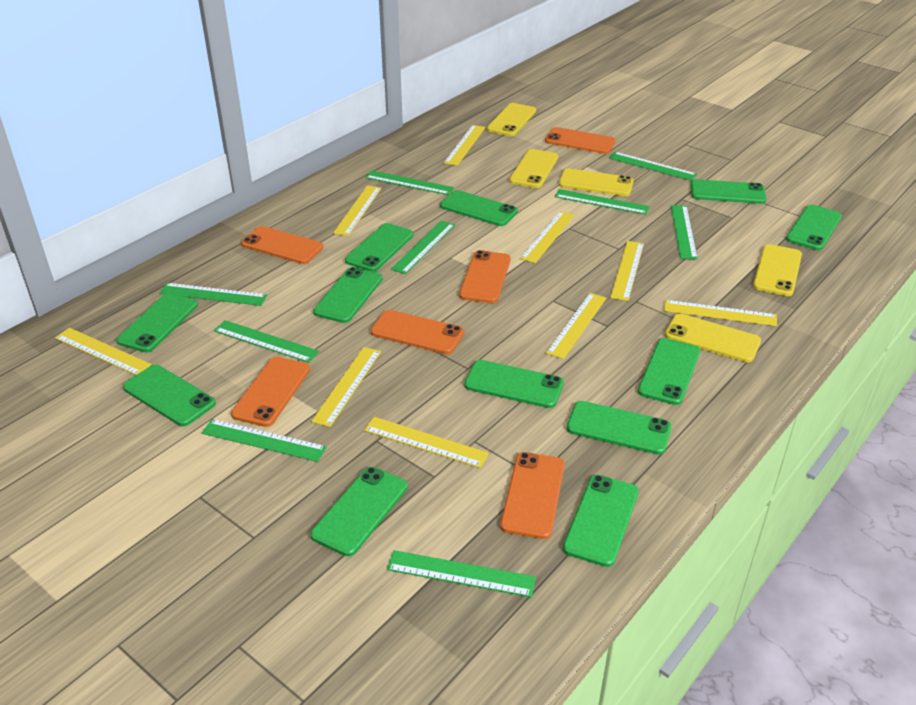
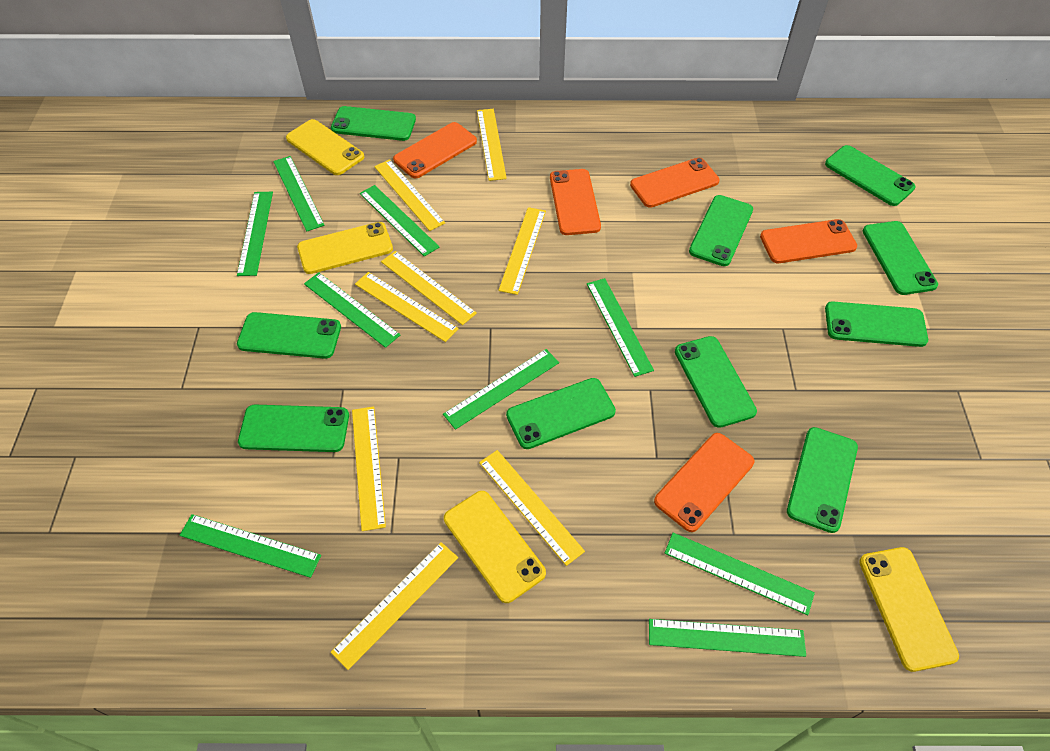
green phone: [116,293,198,352] [123,365,216,426] [311,467,408,556] [313,267,383,323] [345,223,414,272] [440,190,518,226] [464,360,564,408] [563,475,639,567] [567,401,672,455] [638,338,700,405] [690,179,767,204] [786,205,842,250] = 12 -> [237,312,341,359] [238,405,349,452] [331,106,416,141] [506,378,616,449] [675,336,757,428] [689,195,753,266] [787,427,858,533] [825,145,915,206] [825,301,928,347] [863,221,938,295] = 10
orange phone: [231,357,310,427] [241,226,323,264] [371,310,464,354] [459,250,511,303] [500,452,565,539] [545,127,616,154] = 6 -> [393,122,477,178] [550,169,601,235] [630,158,720,208] [654,433,755,532] [760,219,857,263] = 5
yellow phone: [487,103,536,136] [509,149,558,188] [559,169,634,196] [665,314,761,362] [753,244,802,296] = 5 -> [286,119,364,175] [297,222,393,274] [444,491,546,603] [859,547,959,672] = 4
yellow ruler: [55,328,152,375] [311,347,381,427] [333,185,382,236] [364,417,489,468] [444,125,486,166] [520,211,575,263] [546,293,606,359] [610,241,644,301] [664,300,777,326] = 9 -> [331,542,458,670] [352,406,386,531] [355,272,459,342] [374,159,445,231] [381,251,477,325] [477,109,507,181] [479,450,585,566] [498,207,546,295] = 8

